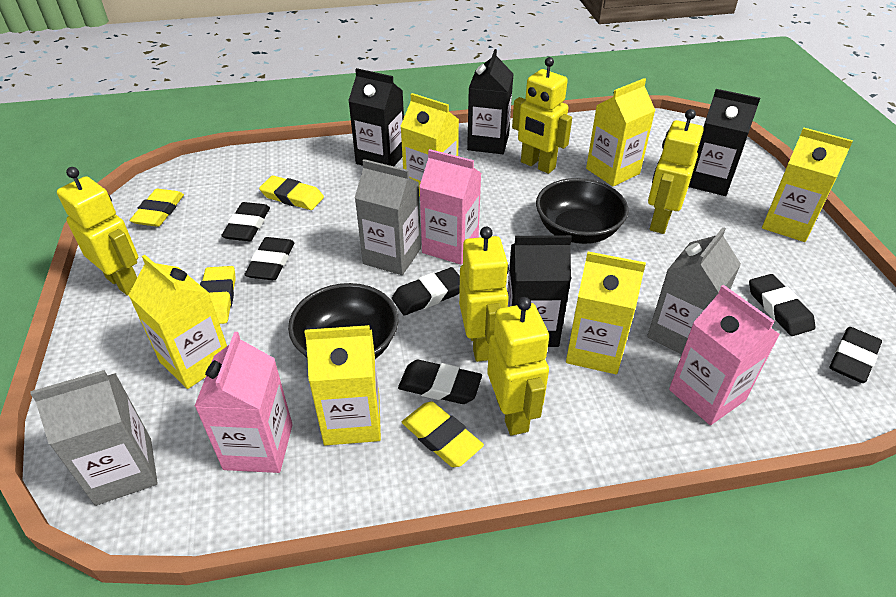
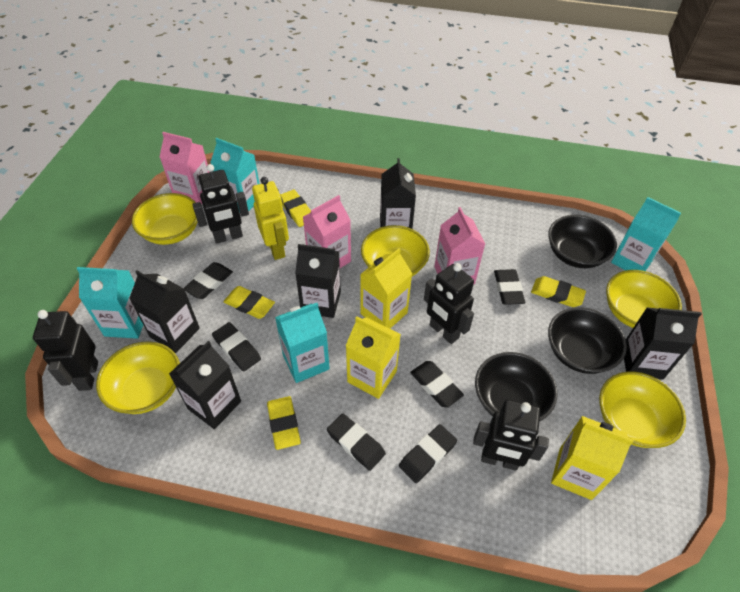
black bowl: [288,283,399,359] [536,178,629,244] = 2 -> [475,352,558,422] [548,215,617,268] [548,307,627,374] = 3
black carton: [348,68,404,166] [467,49,514,154] [507,235,572,347] [689,89,760,196] = 4 -> [129,271,200,353] [169,341,241,429] [295,244,341,318] [380,158,416,229] [624,307,702,379] = 5
black robot: none = 0 -> [33,310,98,391] [192,164,249,244] [424,263,474,344] [473,400,549,471] = 4
grey carton: [30,370,158,506] [355,159,421,275] [647,227,741,354] = 3 -> none = 0
turquoise carton: none = 0 -> [77,267,143,339] [210,138,259,213] [275,303,330,383] [611,197,681,271] = 4
yellow bowl: none = 0 -> [96,341,180,414] [132,193,198,245] [361,225,430,276] [599,371,686,448] [606,270,682,328] = 5
yellow carton: [128,255,227,389] [305,325,381,446] [400,93,459,196] [566,252,646,374] [586,78,656,187] [762,127,853,242] = 6 -> [346,316,401,399] [360,248,412,329] [551,416,634,500] = 3
yellow robot: [57,167,138,296] [459,227,509,362] [487,297,549,436] [512,57,572,174] [648,109,704,234] = 5 -> [252,177,289,260] = 1

